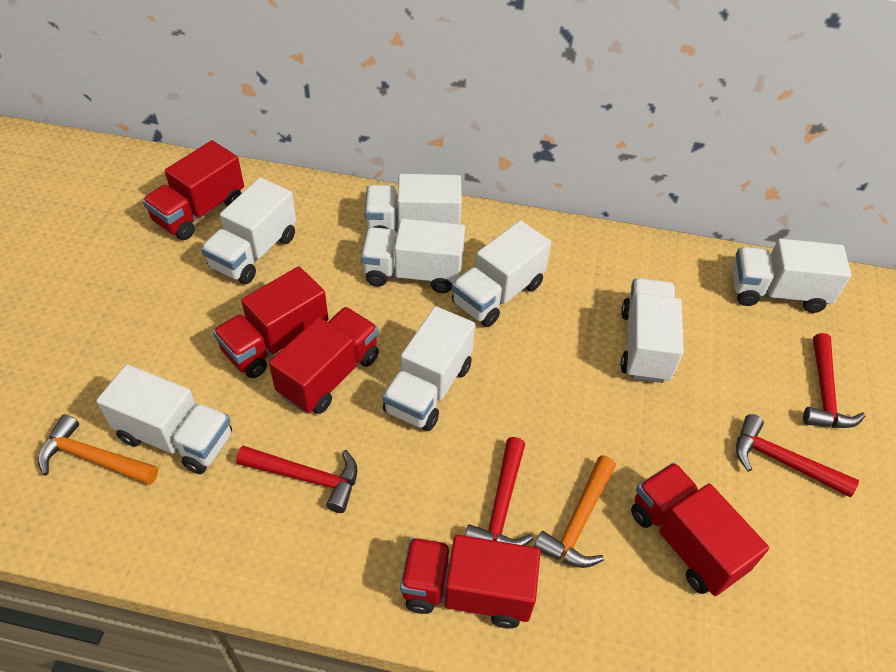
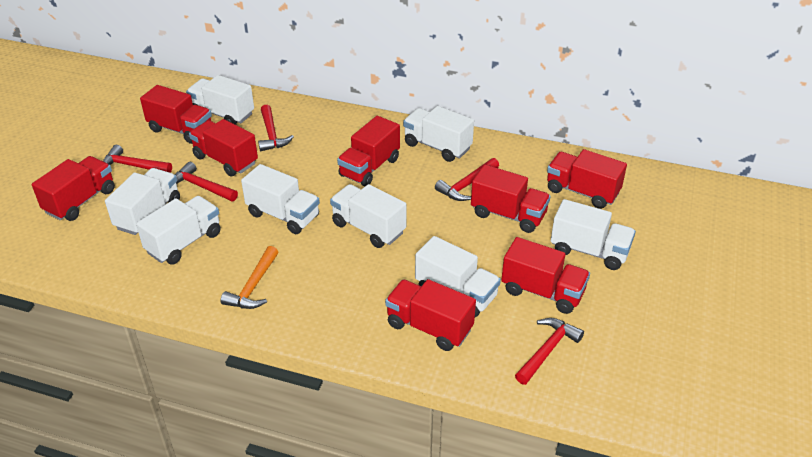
orange hammer: [38,414,158,485] [534,455,616,568] = 2 -> [221,246,278,309] = 1
red hammer: [236,446,357,513] [465,437,533,546] [736,414,859,497] [803,333,866,428] = 4 -> [103,145,172,173] [175,162,238,201] [258,105,294,151] [435,158,499,201] [515,318,584,385] = 5
red truck: [142,140,244,240] [213,266,328,378] [269,307,379,414] [400,535,541,628] [631,462,769,596] = 5 -> [32,156,115,221] [140,85,212,144] [189,119,258,176] [337,116,400,186] [385,279,476,351] [471,165,551,233] [501,237,590,314] [547,149,627,209] = 8

